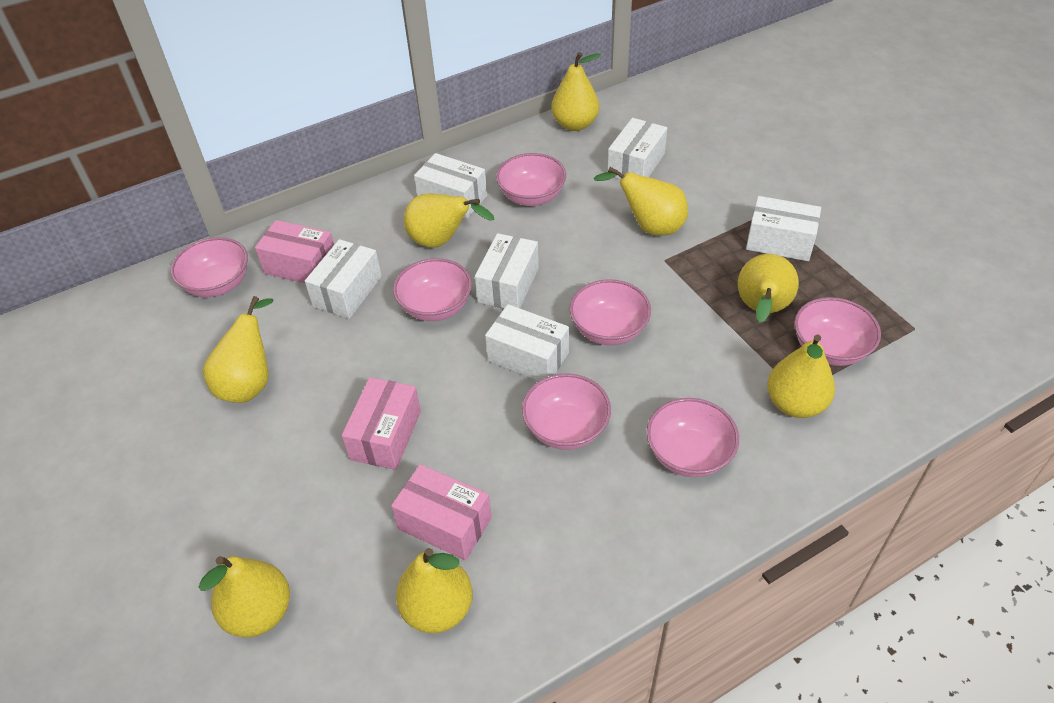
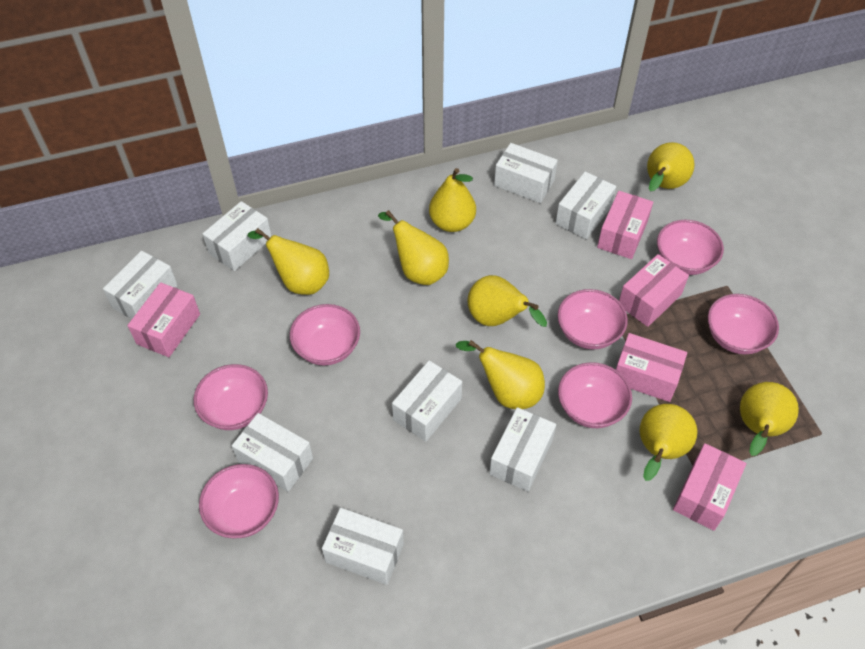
pink box: [255,220,334,283] [342,377,421,470] [391,464,492,561] = 3 -> [127,282,200,357] [597,191,653,259] [616,333,687,402] [619,254,689,327] [673,443,746,531] = 5
white box: [305,239,382,319] [414,153,487,219] [475,233,539,308] [485,304,569,381] [607,118,667,179] [746,196,821,261] = 6 -> [103,251,178,319] [202,201,271,271] [232,413,313,492] [322,508,404,585] [392,360,462,442] [489,407,556,492] [494,143,558,203] [555,171,616,239] = 8

